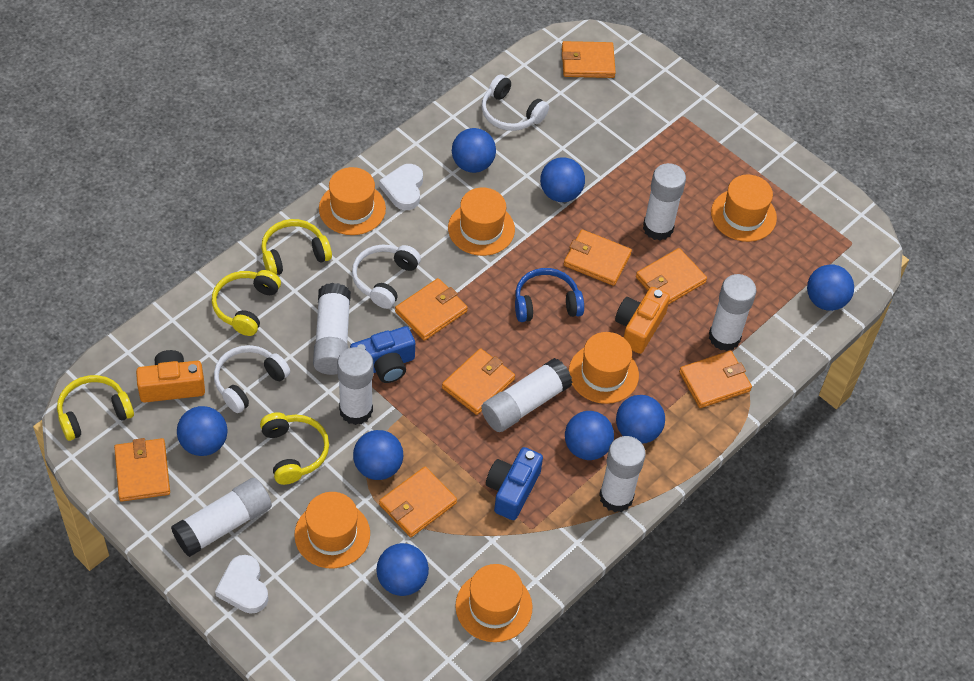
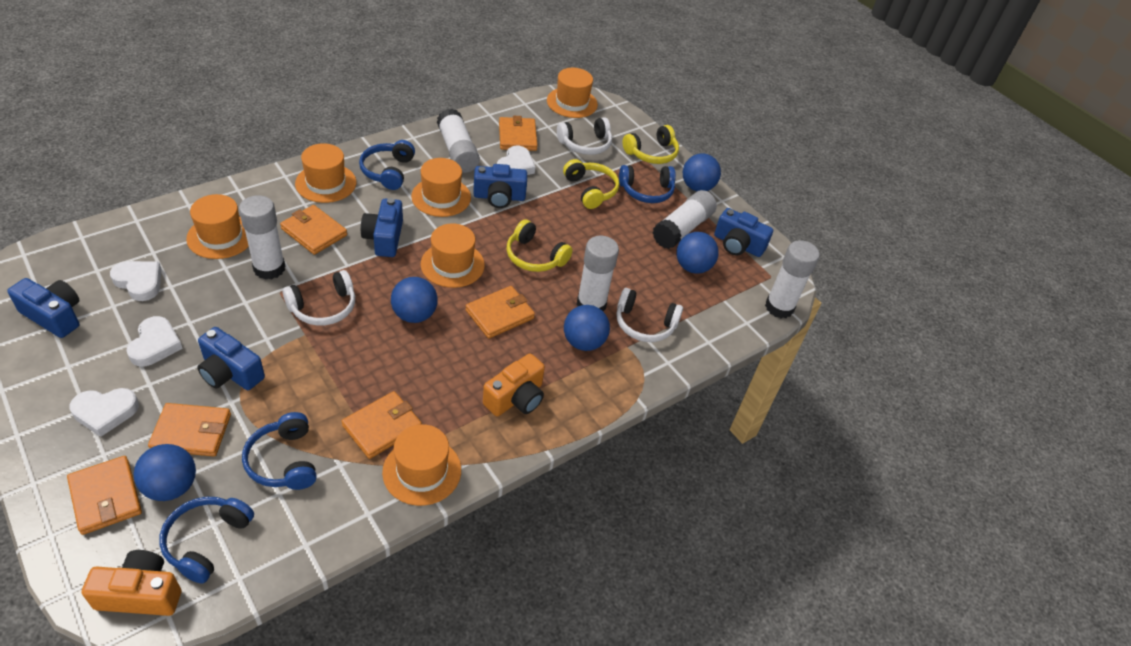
blue ball: [177,406,227,456] [353,430,403,480] [376,543,429,596] [452,128,496,173] [540,157,585,202] [565,411,614,460] [616,395,665,444] [807,264,854,311] = 8 -> [134,444,196,501] [391,277,438,323] [564,305,610,351] [676,232,719,273] [683,154,721,191] = 5
blue camera: [350,326,415,383] [486,447,543,520] = 2 -> [7,278,79,338] [197,327,265,390] [361,198,403,257] [473,164,527,208] [714,208,773,257] = 5
blue headphones: [515,268,584,322] = 1 -> [159,497,254,584] [242,412,317,490] [359,140,415,190] [619,165,676,203] = 4
orange wallet: [114,438,170,502] [379,467,457,537] [395,278,468,341] [442,348,515,415] [562,41,616,78] [564,230,632,286] [636,248,707,305] [679,351,752,408] = 8 -> [67,456,142,535] [148,403,231,456] [280,205,347,255] [342,391,422,459] [466,286,535,339] [499,116,538,151] = 6
white glue stick: [171,478,272,557] [313,283,351,375] [337,347,373,425] [481,358,573,432] [599,436,646,512] [643,163,686,241] [709,274,756,351] = 7 -> [239,195,285,280] [437,109,480,173] [576,236,619,311] [652,190,717,249] [765,240,820,318] = 5
white heart: [215,555,268,614] [379,164,423,210] = 2 -> [69,388,139,437] [110,261,162,301] [126,316,183,366] [497,146,535,175] = 4
yellow headphones: [57,375,134,441] [212,270,281,336] [260,412,329,485] [261,219,332,275] = 4 -> [507,219,573,272] [563,159,619,209] [622,125,679,164] = 3

